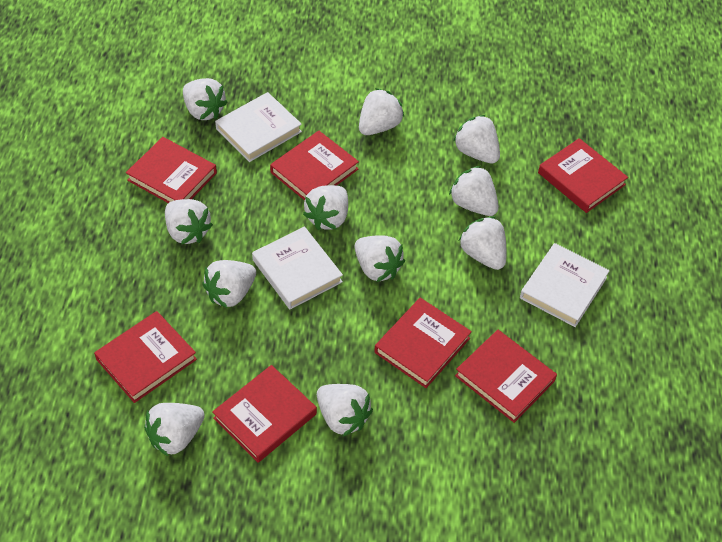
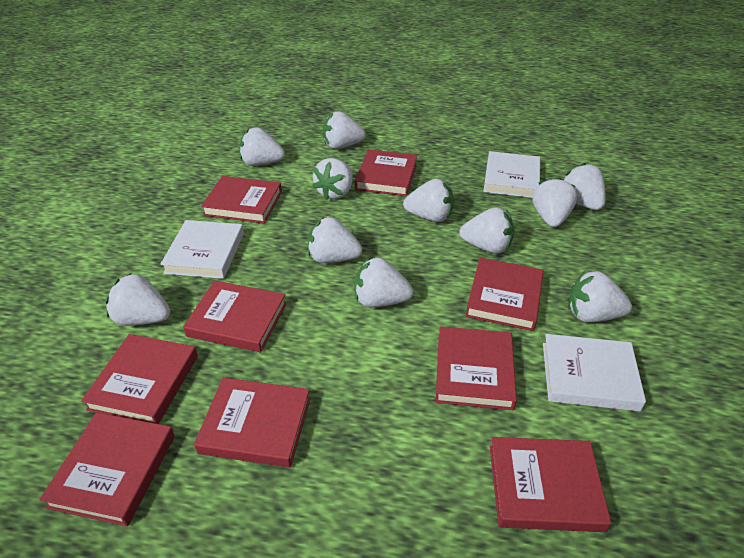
red book: [94,311,197,403] [126,137,217,203] [212,365,317,462] [270,131,359,201] [374,298,472,388] [455,330,557,423] [538,138,628,213] = 7 -> [39,412,175,526] [81,334,198,424] [183,280,287,352] [194,378,310,468] [201,176,282,223] [355,149,417,196] [436,326,517,410] [466,258,544,331] [490,437,611,532] = 9

